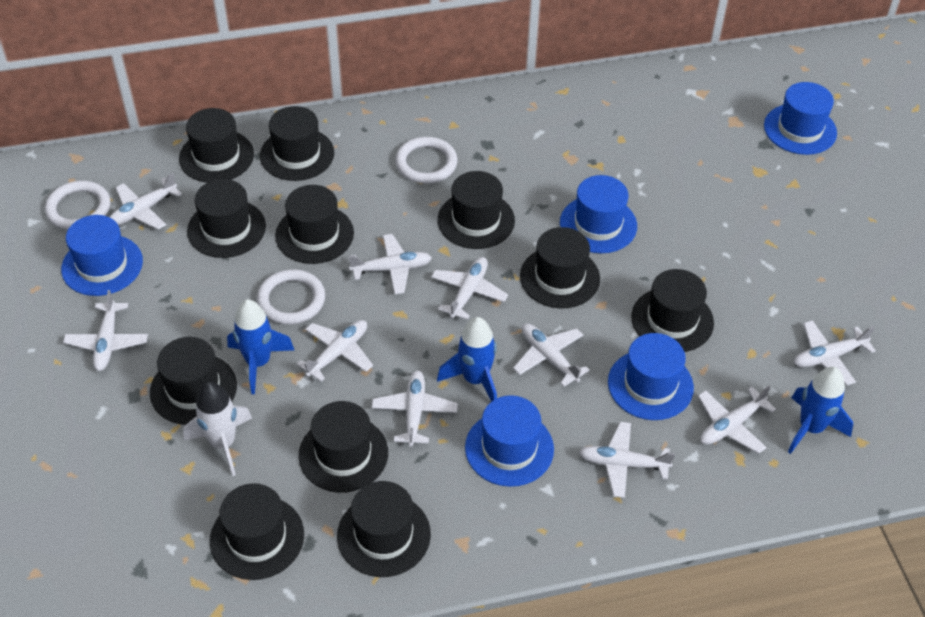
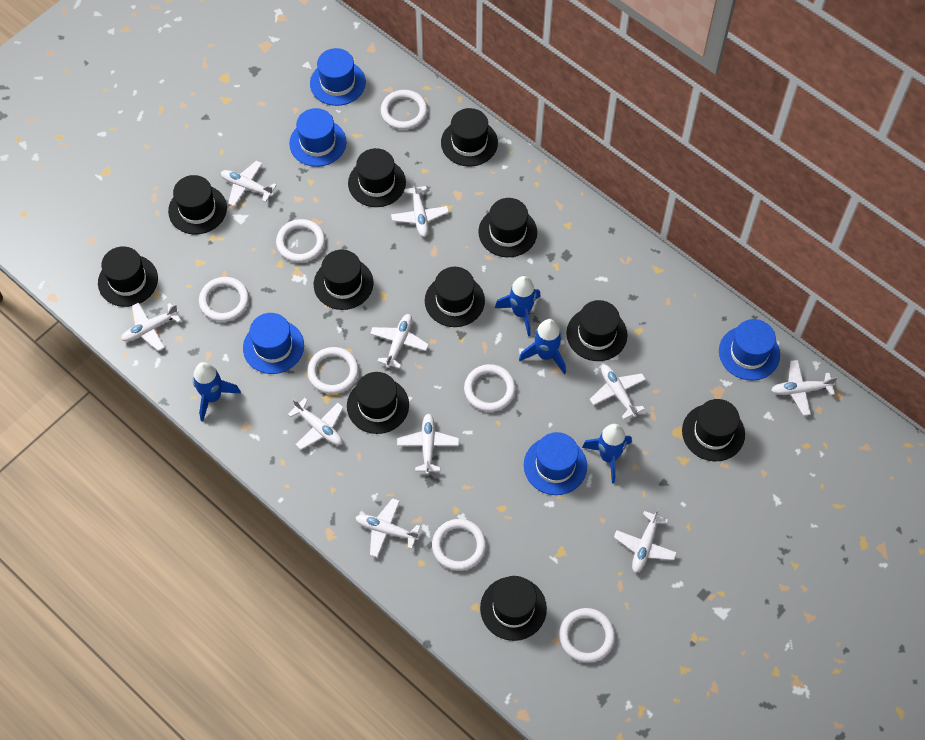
blue rocket: [227,299,294,394] [437,317,497,402] [788,367,853,454] = 3 -> [193,362,241,421] [495,276,541,336] [519,319,566,374] [582,424,632,484] = 4
white ring: [45,181,111,230] [257,269,325,325] [395,137,458,184] = 3 -> [199,277,249,322] [276,219,325,263] [307,347,359,394] [381,90,428,130] [432,519,486,571] [464,364,516,412] [559,608,615,663] = 7
white rocket: [183,382,252,476] = 1 -> none = 0

